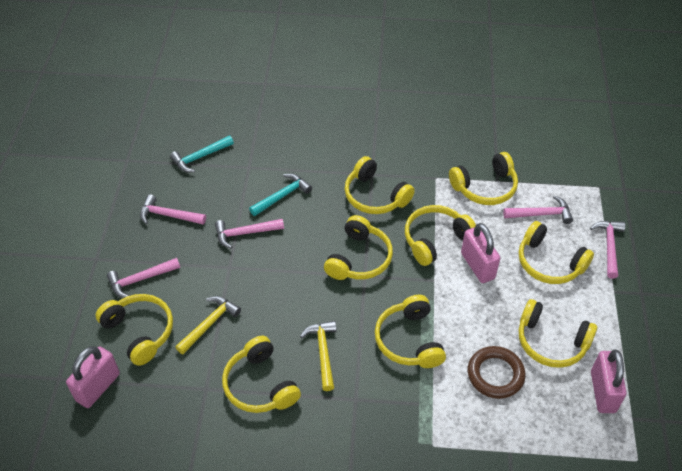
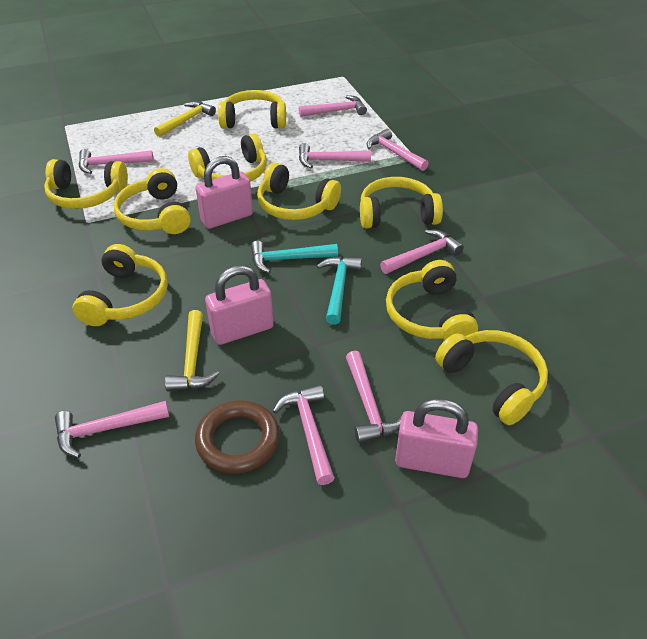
pink hammer: [107,258,180,298] [140,195,206,225] [215,219,284,249] [503,195,573,224] [590,221,625,279] = 5 -> [55,401,169,458] [79,149,154,174] [273,385,335,485] [299,95,367,117] [299,143,371,168] [346,351,403,443] [367,129,429,171] [380,230,464,274] = 8

